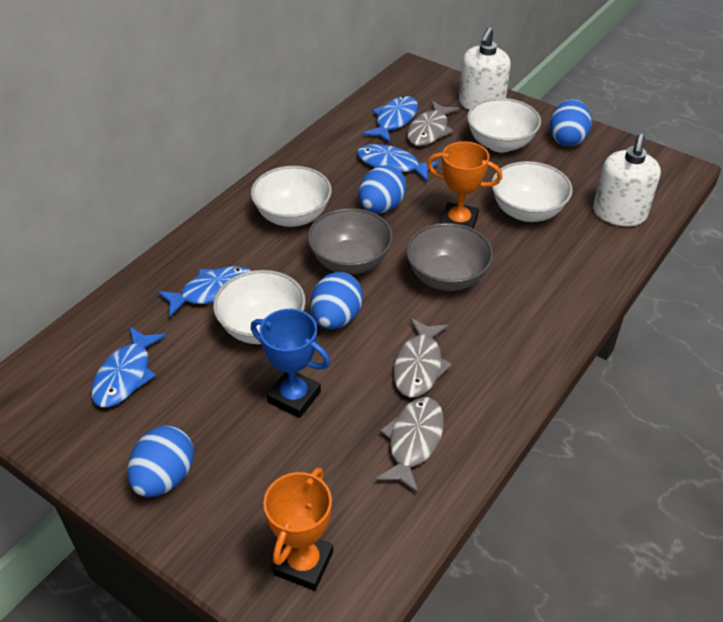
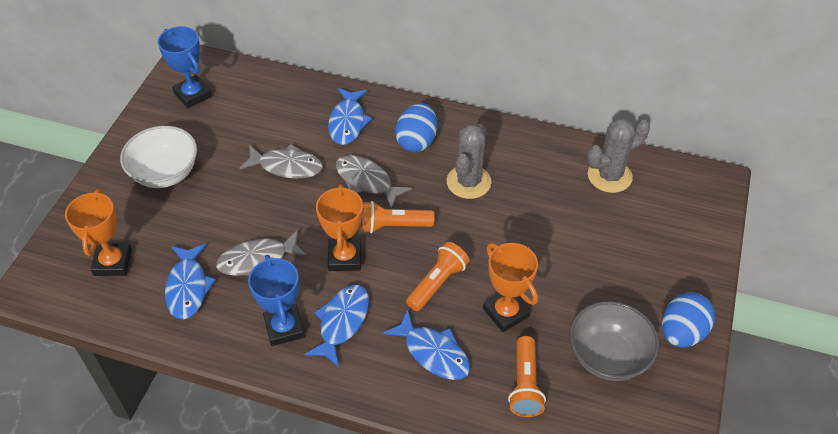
blue egg: [128,426,194,497] [311,272,363,329] [359,165,406,213] [550,99,592,146] = 4 -> [395,103,437,152] [662,292,715,347] = 2
blue trophy: [251,309,330,418] = 1 -> [157,26,212,108] [248,255,305,346] = 2
grey bowl: [308,208,393,274] [406,223,493,291] = 2 -> [570,301,659,381] = 1
grey cactus: none = 0 -> [447,124,492,199] [587,118,650,193] = 2
orange flashlight: none = 0 -> [362,201,435,233] [406,242,470,311] [508,336,546,417] = 3
orange trophy: [263,467,333,591] [427,141,502,229] = 2 -> [65,189,132,276] [316,185,363,271] [483,243,538,332] = 3
white bowl: [213,270,306,344] [251,166,332,227] [467,98,541,152] [492,161,573,222] = 4 -> [120,126,197,188] = 1
white soap dispenser: [459,27,511,110] [593,134,661,226] = 2 -> none = 0

